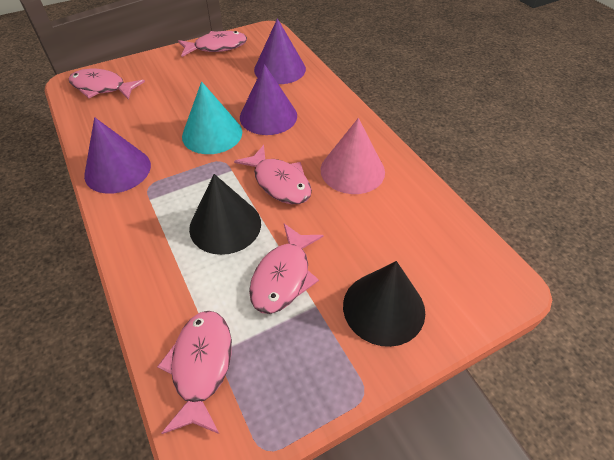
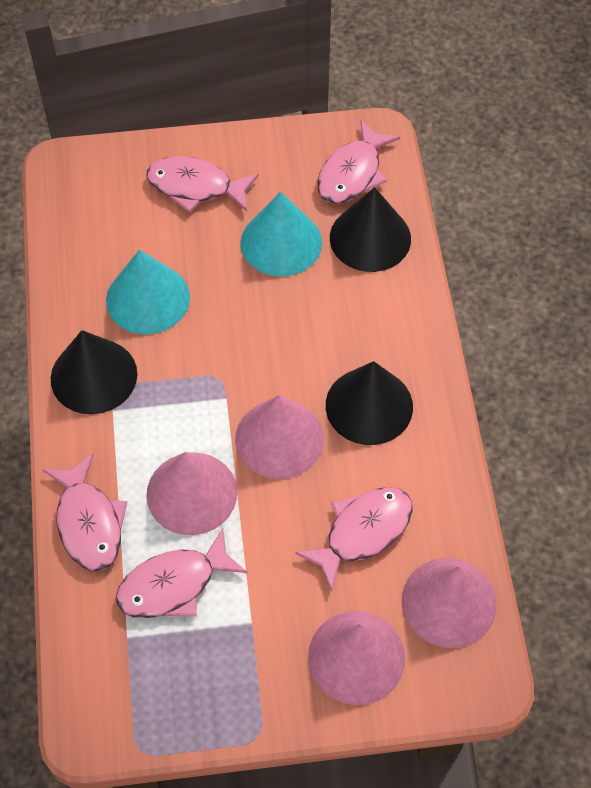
black cone: [189,174,261,255] [343,261,425,347] = 2 -> [51,330,137,414] [326,361,413,445] [330,187,411,272] = 3
pink cone: [321,118,385,194] = 1 -> [146,452,237,535] [235,395,324,479] [308,611,405,705] [402,558,497,648] = 4
purple cone: [84,117,151,194] [240,64,297,135] [254,18,306,84] = 3 -> none = 0
turquoise cone: [182,81,242,154] = 1 -> [106,250,190,334] [241,192,322,277] = 2

